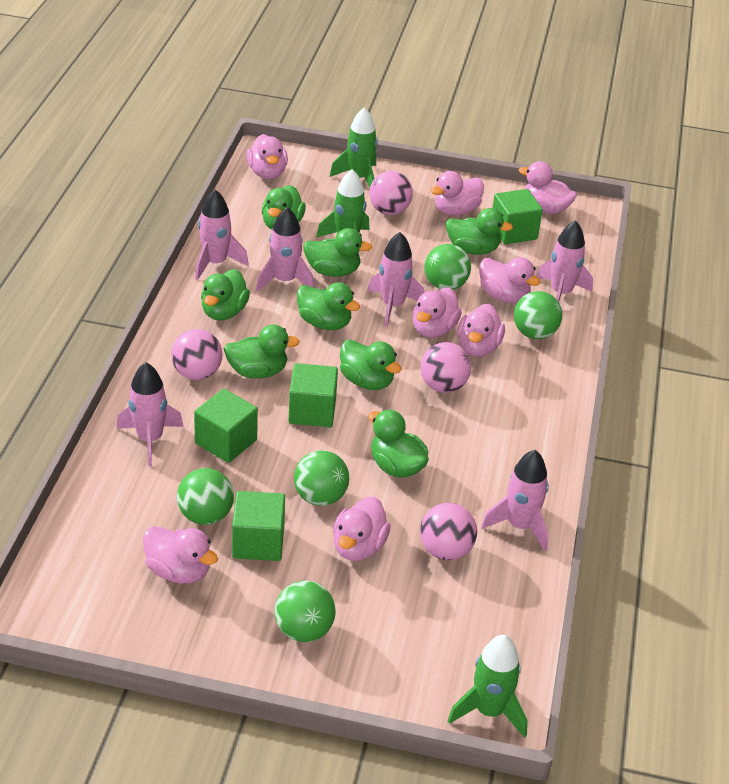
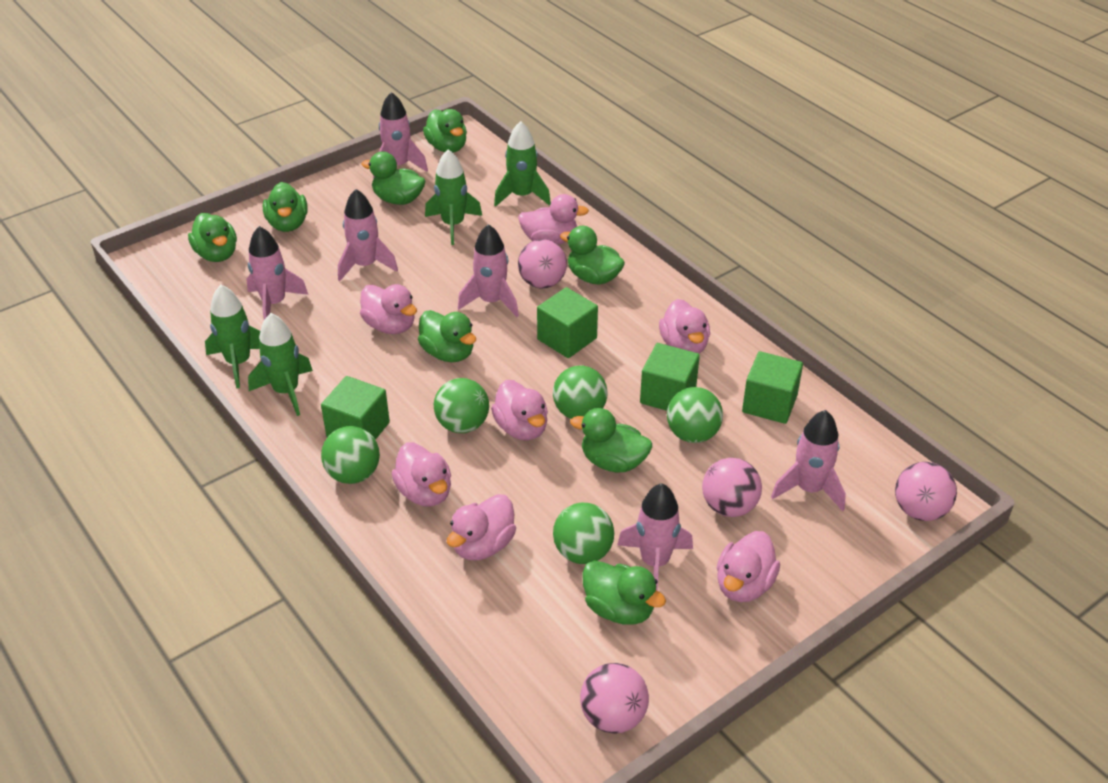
green rocket: [316,169,369,254] [330,107,378,188] [448,635,527,738] = 3 -> [205,285,260,388] [248,313,313,416] [425,149,482,245] [494,121,551,207] = 4
pink duck: [143,526,218,584] [247,134,288,179] [333,497,391,561] [413,288,462,338] [431,171,484,215] [458,304,505,357] [480,257,541,303] [519,161,577,214] = 8 -> [360,284,417,334] [392,442,451,507] [447,494,516,560] [491,380,548,441] [518,194,589,245] [659,299,710,354] [717,531,780,602] = 7

